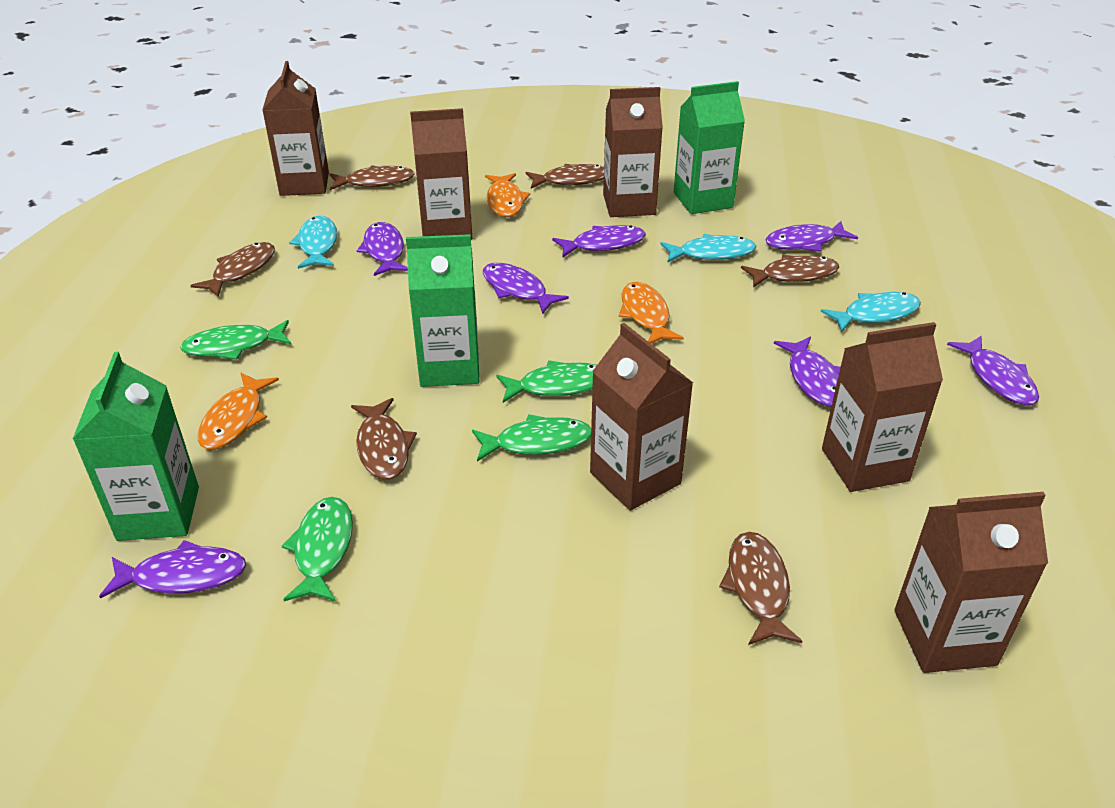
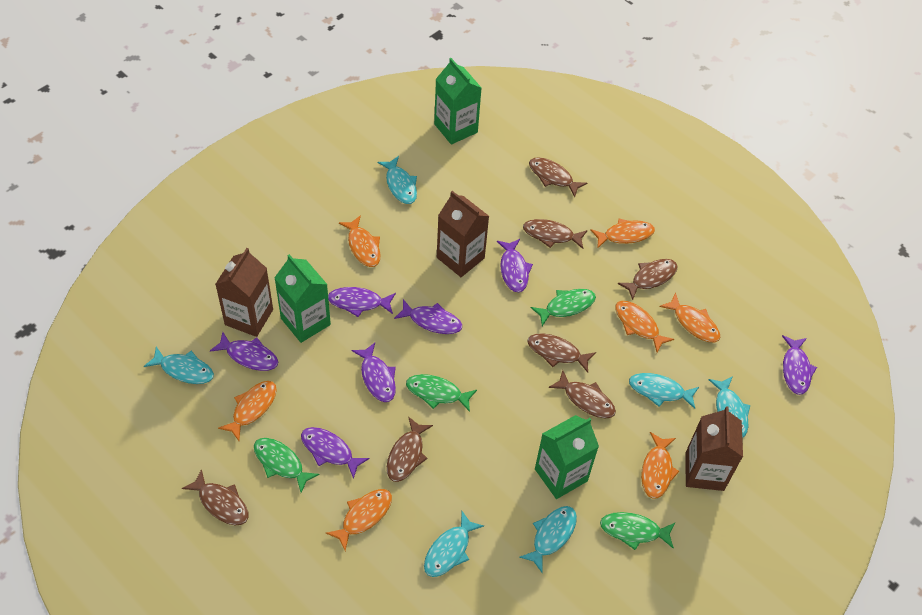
brown carton: [263,61,329,196] [410,108,472,240] [590,323,693,510] [603,87,663,217] [822,322,943,492] [894,492,1048,673] = 6 -> [215,248,273,337] [437,191,489,277] [685,406,743,491] = 3
brown fish: [190,242,275,297] [330,165,415,190] [351,398,417,480] [526,164,604,188] [719,532,803,645] [741,255,839,288] = 6 -> [182,469,249,525] [387,417,433,482] [523,219,588,249] [527,333,596,373] [529,157,587,197] [548,370,616,418] [618,259,678,300] = 7
orange fish: [198,373,279,450] [485,173,530,217] [619,282,684,343] = 3 -> [218,381,277,441] [326,489,392,551] [339,215,380,267] [591,219,655,249] [615,301,674,352] [641,432,679,498] [659,293,720,342] = 7
turquoise fish: [289,216,337,269] [661,234,756,263] [821,292,921,333] = 3 -> [144,346,214,384] [378,156,417,204] [424,511,484,577] [519,506,577,573] [629,373,699,409] [708,376,751,438] = 6

